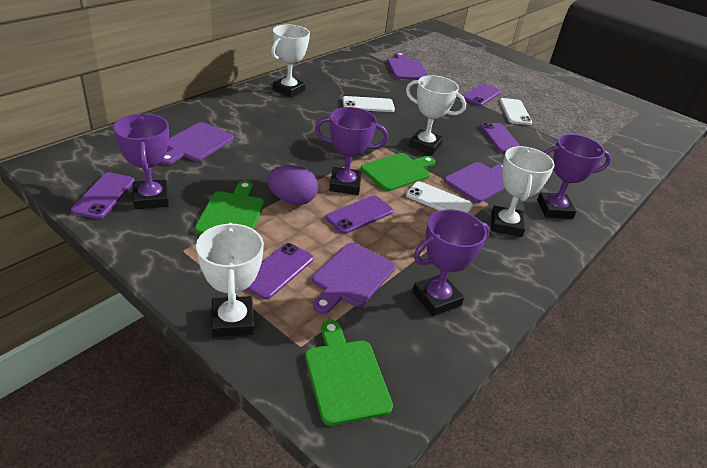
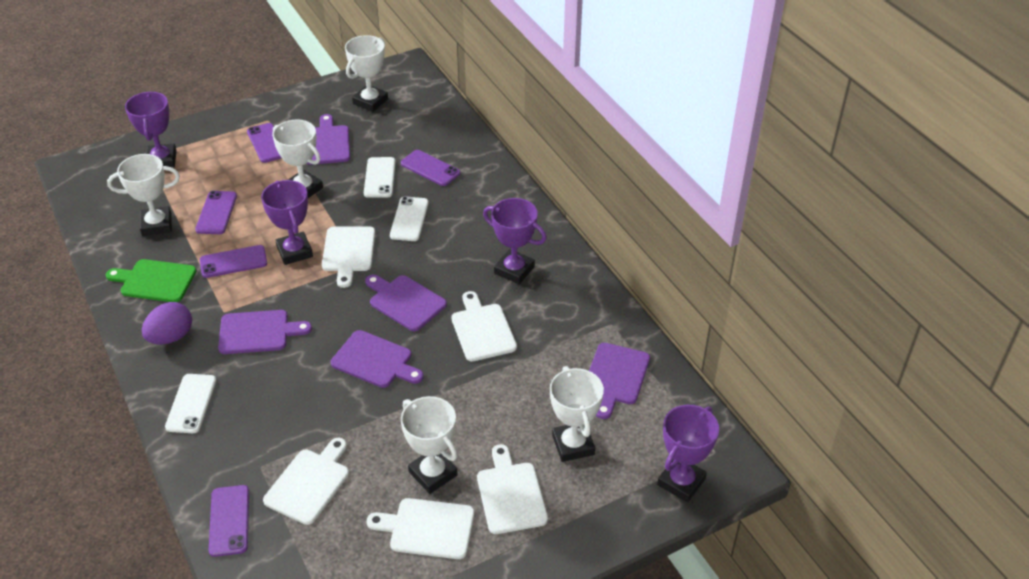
green cutting board: [195,181,264,235] [305,320,393,426] [361,153,435,191] = 3 -> [106,259,196,302] = 1
purple cutting board: [160,122,234,165] [312,243,395,314] [387,52,429,80] [444,162,505,203] = 4 -> [218,310,312,354] [307,114,350,165] [331,330,424,388] [365,275,447,331] [589,343,650,419] = 5
white cutting board: none = 0 -> [263,438,349,525] [322,226,375,288] [367,498,474,559] [451,291,517,362] [477,444,548,534] = 5
white trophy: [196,222,264,337] [271,24,310,97] [406,75,466,155] [491,146,555,237] = 4 -> [107,154,180,236] [272,119,323,198] [345,35,388,112] [401,396,458,494] [550,366,604,462] = 5

